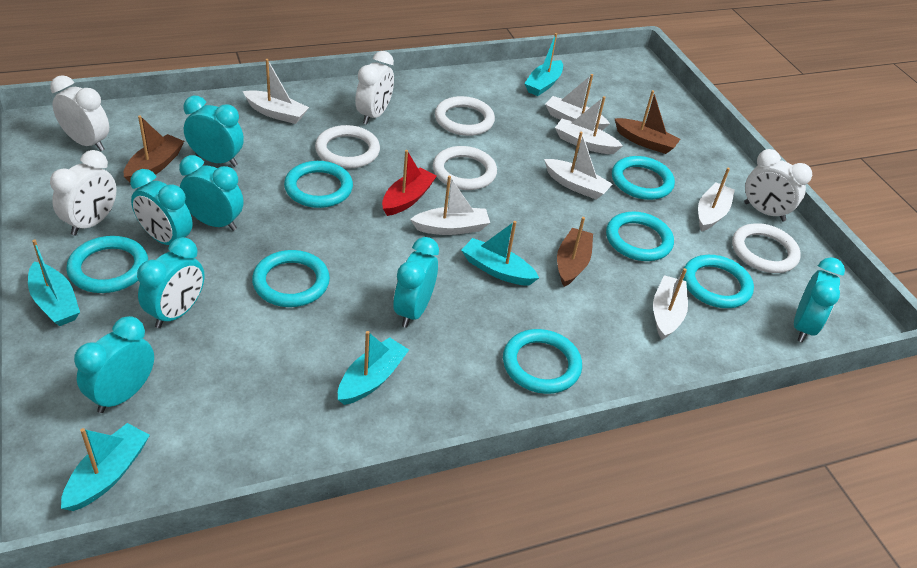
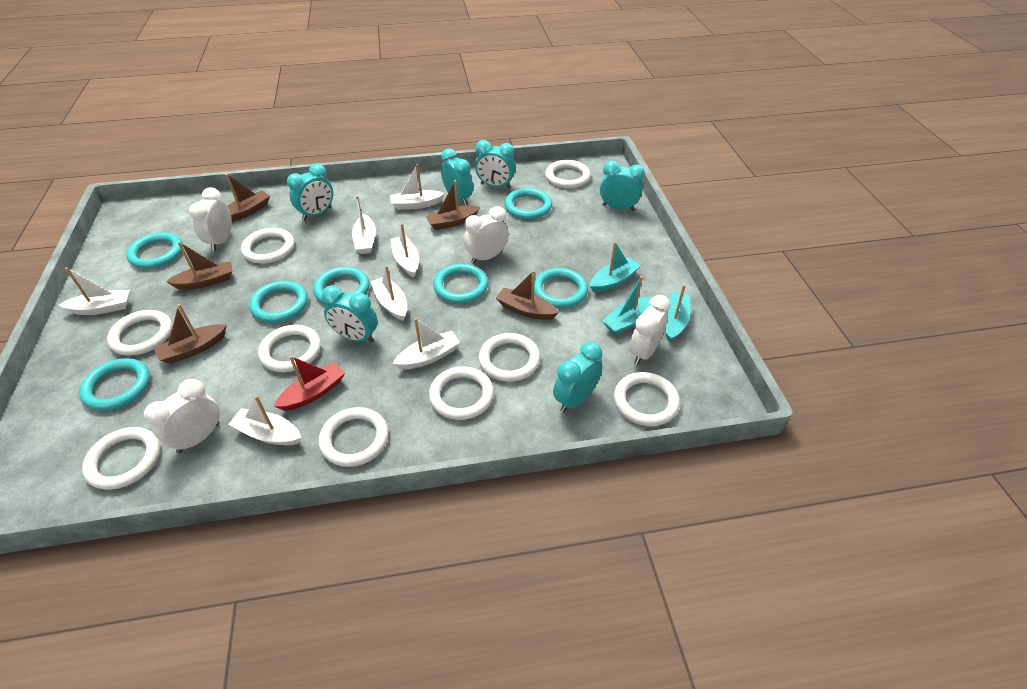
brown boat: [124,116,184,182] [557,217,593,287] [614,90,680,154] = 3 -> [154,304,227,364] [166,241,232,290] [225,174,270,222] [425,180,480,230] [496,270,559,320] = 5
turquoise boat: [28,240,80,326] [61,423,150,511] [338,331,409,405] [461,221,539,286] [524,33,563,96] = 5 -> [590,242,641,292] [602,276,653,335] [665,285,691,342] = 3
turquoise clock: [74,316,154,413] [130,169,193,245] [137,237,204,328] [179,155,244,231] [184,96,244,167] [393,237,439,327] [794,257,845,343] = 7 -> [287,164,333,221] [322,285,378,343] [441,148,473,206] [475,140,516,188] [553,342,603,413] [600,161,645,211] = 6
white ring: [315,125,380,169] [433,146,497,190] [435,96,495,136] [732,223,801,273] = 4 -> [82,427,160,490] [107,310,172,356] [241,228,294,264] [258,325,321,372] [319,407,389,467] [429,366,494,420] [479,333,540,382] [545,160,591,188] [614,372,680,426] = 9

